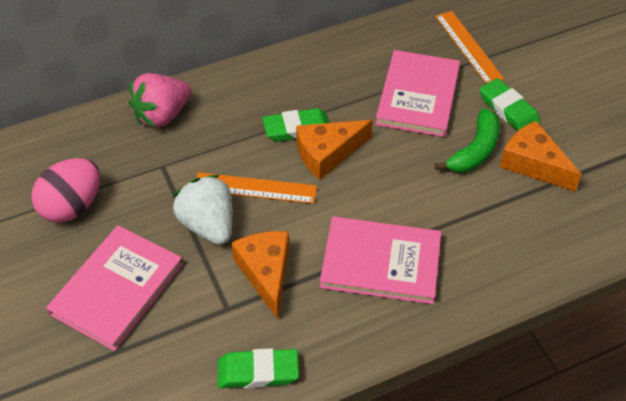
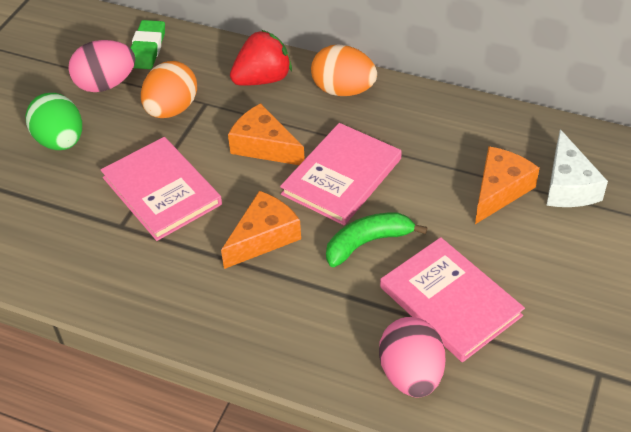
green egg: none = 0 -> [26,93,82,150] = 1
green eraser: [218,348,299,388] [262,108,330,142] [480,78,541,131] = 3 -> [131,20,165,69] = 1
orange egg: none = 0 -> [141,61,197,118] [311,44,377,96] = 2
orange ruler: [196,172,317,204] [435,11,504,84] = 2 -> none = 0
pink egg: [31,158,100,223] = 1 -> [68,40,135,92] [379,317,445,398] = 2
pink strawberry: [129,73,191,128] = 1 -> none = 0
red strawberry: none = 0 -> [230,30,292,86] = 1
white cheese: none = 0 -> [546,129,608,207] = 1
white strawberry: [173,175,233,245] = 1 -> none = 0

